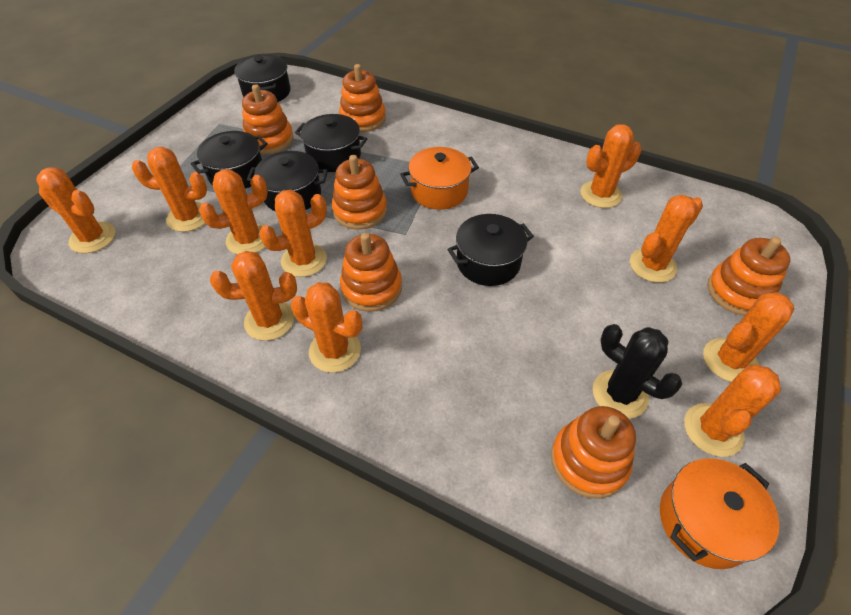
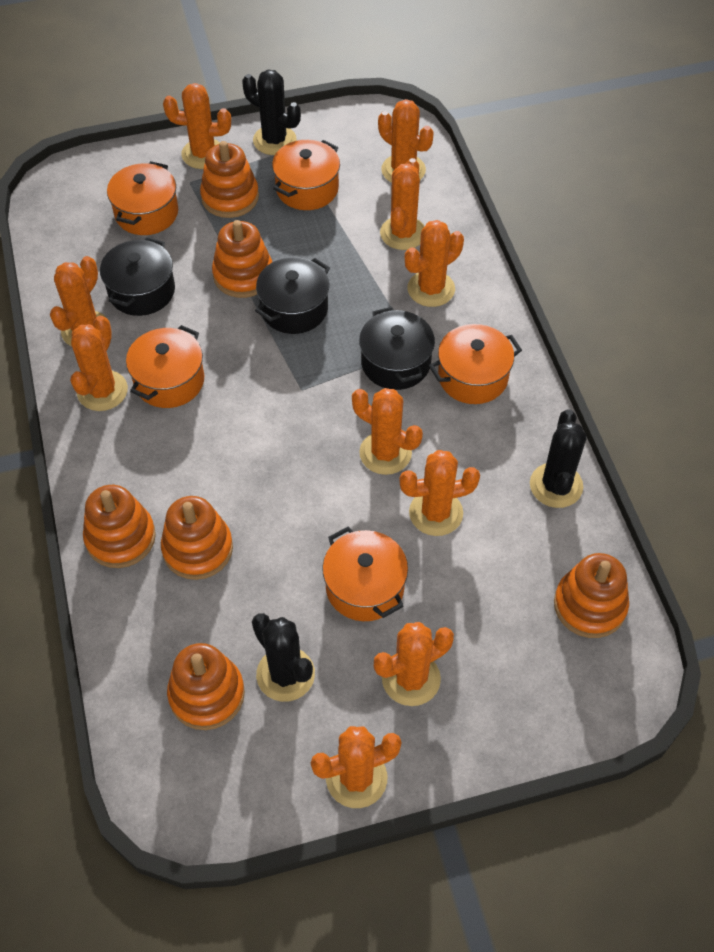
black cactus: [593,324,682,419] = 1 -> [242,69,301,155] [252,613,315,702] [530,409,587,508] = 3
black pot: [191,131,267,189] [234,55,291,102] [247,151,328,212] [295,114,367,172] [447,214,534,286] = 5 -> [100,237,175,316] [255,257,330,334] [359,307,435,390] = 3
orange pot: [400,147,479,210] [660,458,779,569] = 2 -> [107,161,178,235] [126,325,204,408] [272,140,340,210] [322,527,408,621] [429,324,522,404] = 5

